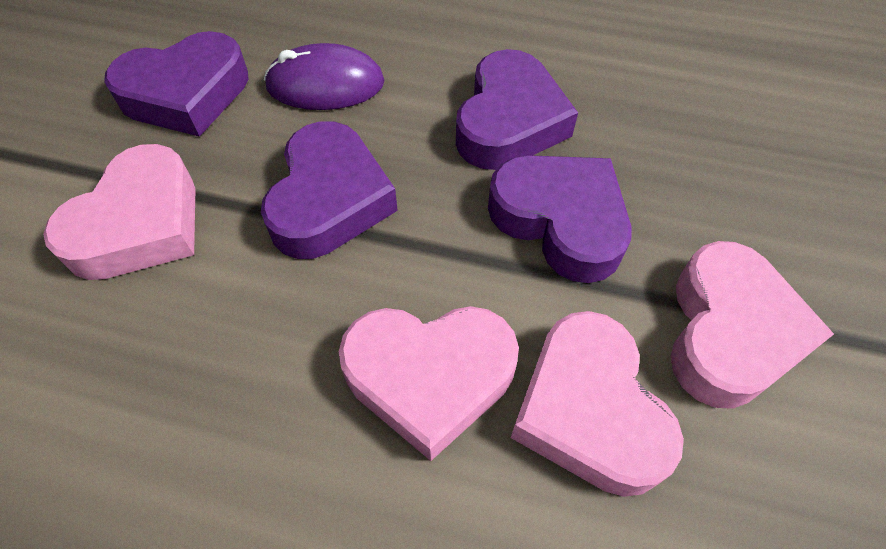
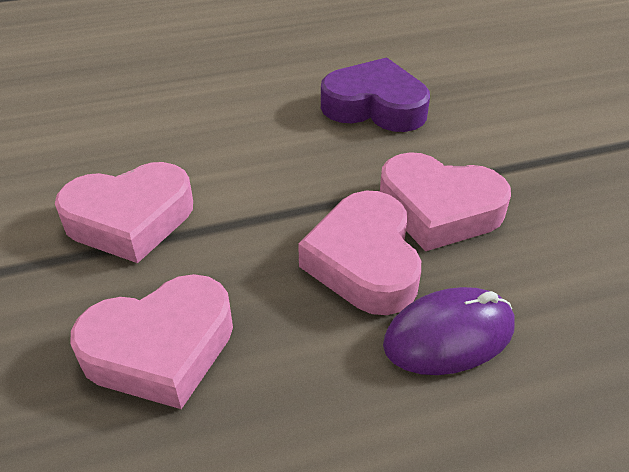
purple heart: [104,31,248,137] [261,121,398,259] [456,49,578,170] [488,155,632,283] = 4 -> [321,57,430,132] = 1

